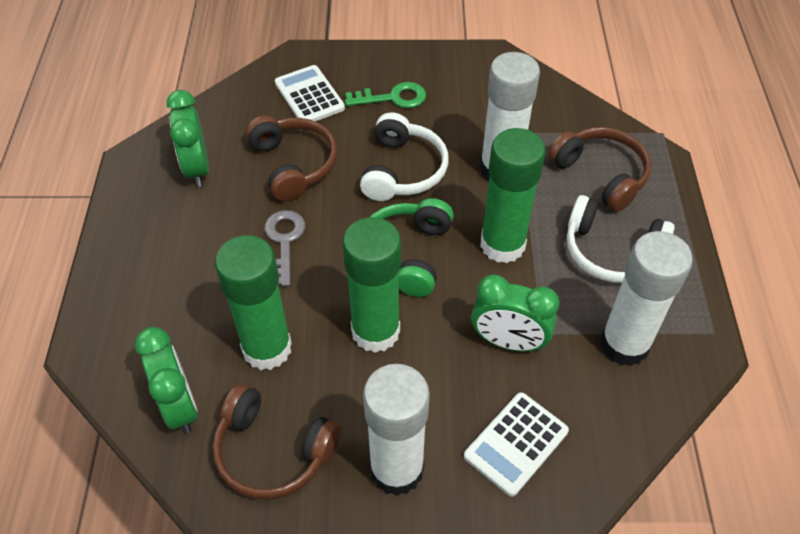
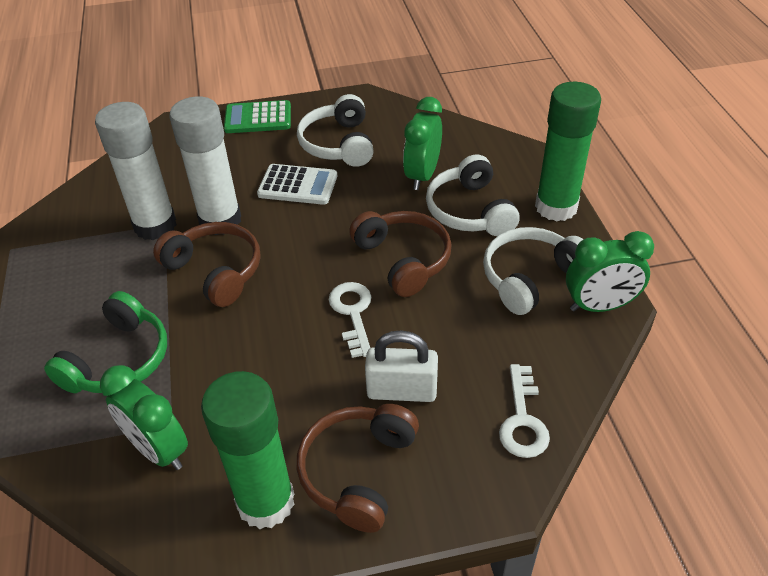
green calculator: none = 0 -> [224,100,291,133] = 1
green glue stick: [215,235,292,370] [342,217,401,353] [480,128,546,263] = 3 -> [201,371,295,529] [535,82,601,221] = 2
green key: [345,82,426,108] = 1 -> none = 0
grey key: [265,210,305,286] = 1 -> none = 0
white calculator: [275,65,345,121] [464,392,569,497] = 2 -> [257,164,337,205] = 1
white glue stick: [363,364,430,496] [480,52,540,181] [600,231,693,367] = 3 -> [95,102,177,241] [169,96,241,235] = 2
white headphones: [360,113,448,201] [567,195,675,283] = 2 -> [297,94,374,167] [426,154,520,236] [483,227,583,315] = 3
white key: none = 0 -> [329,282,371,358] [499,364,550,458] = 2
white padlock: none = 0 -> [365,330,438,402] = 1

